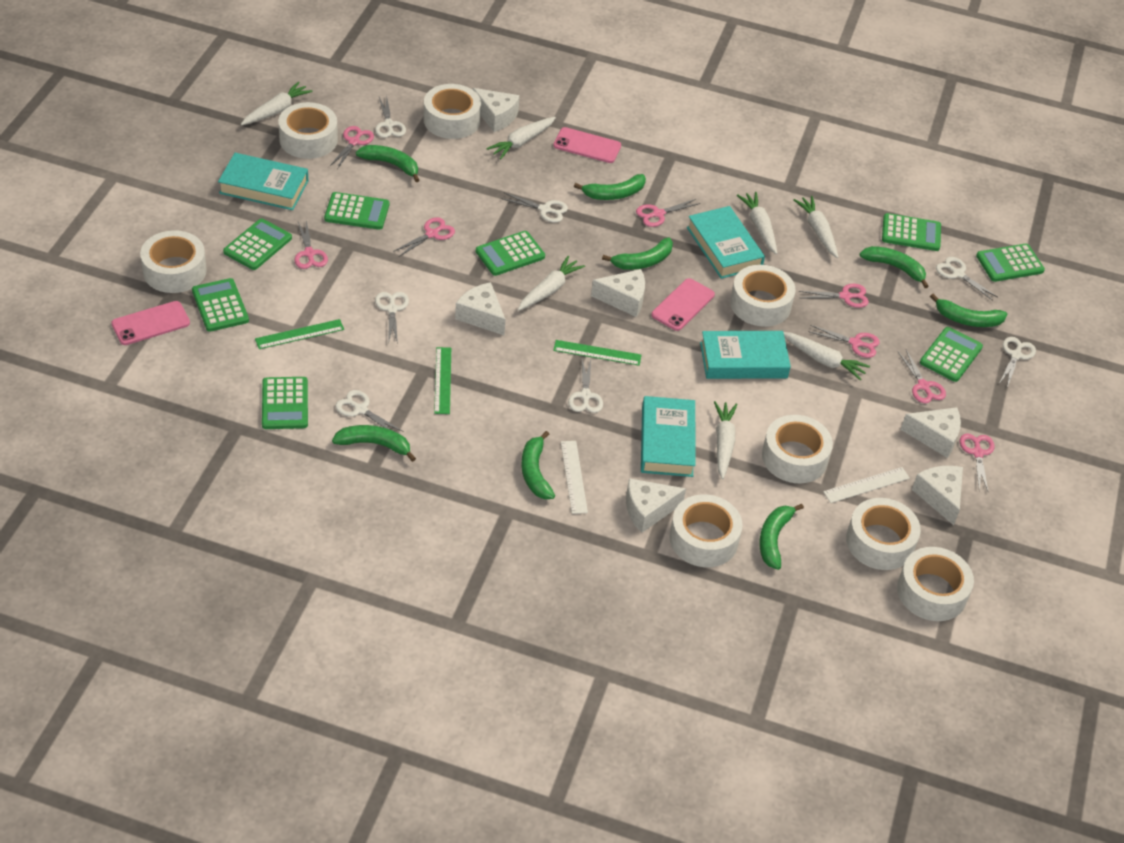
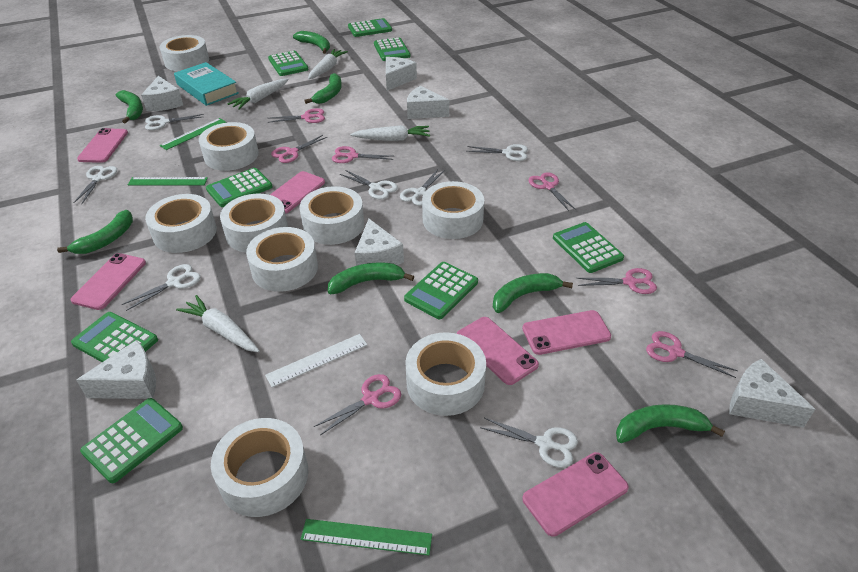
green banana: [332,425,416,462] [356,145,419,182] [521,431,555,499] [574,174,646,200] [602,238,673,270] [759,504,804,570] [860,246,929,288] [930,294,1007,327] = 8 -> [57,210,133,254] [116,90,143,124] [293,31,330,54] [305,73,342,104] [328,262,414,294] [493,273,573,313] [616,404,725,443] = 7
pink phone: [111,301,190,345] [553,127,621,163] [651,278,715,331] = 3 -> [71,253,146,310] [77,128,128,163] [270,171,325,214] [457,317,539,385] [522,310,611,355] [522,452,629,537] = 6
pink scissors: [295,220,328,269] [330,126,374,169] [393,217,455,257] [636,199,701,227] [798,284,869,308] [808,325,880,358] [898,350,946,403] [960,434,995,491] = 8 -> [268,108,325,123] [271,135,327,163] [314,374,401,435] [332,146,393,163] [529,172,576,211] [576,268,657,294] [646,331,738,378] = 7
turquoise book: [218,153,308,210] [641,396,696,477] [687,206,765,279] [700,331,791,379] = 4 -> [174,62,239,106] = 1
white carrot: [241,82,313,125] [486,117,556,159] [518,256,585,311] [714,401,738,479] [737,192,777,255] [783,332,870,380] [793,196,838,258] = 7 -> [176,295,260,352] [228,79,289,110] [308,49,348,79] [350,125,430,141] = 4
white ruler: [561,441,588,514] [823,467,910,503] = 2 -> [265,334,367,387] = 1
white tape: [140,230,207,293] [278,102,338,159] [424,84,481,139] [669,494,743,567] [730,265,796,327] [762,415,833,483] [846,498,921,570] [897,547,974,621] = 8 -> [145,194,217,253] [159,35,209,71] [199,122,259,171] [211,418,308,517] [220,194,288,252] [246,227,318,292] [300,186,364,245] [405,332,486,416] [422,181,484,239] = 9

